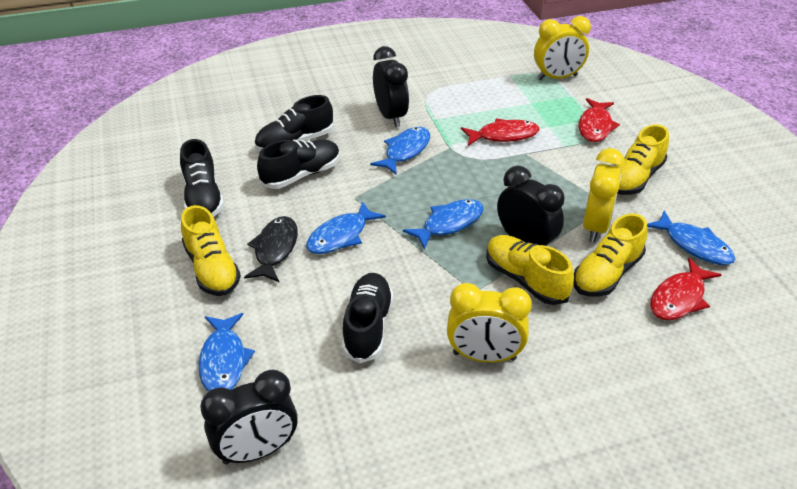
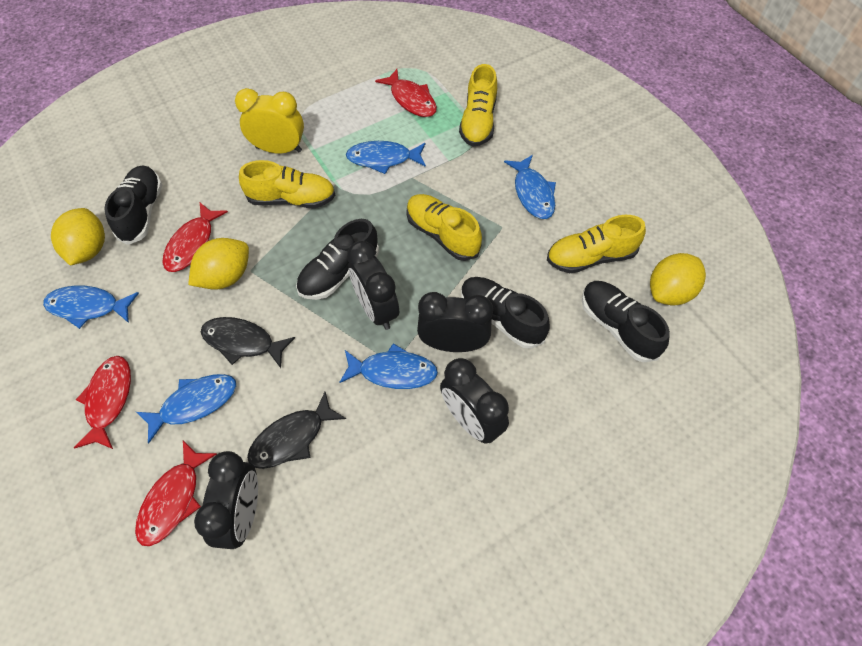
black clock: [200,370,298,465] [373,46,409,127] [497,166,565,246] = 3 -> [194,451,258,549] [347,241,399,330] [417,292,493,352] [440,358,509,444] = 4
black fish: [244,216,298,282] = 1 -> [201,317,295,368] [247,392,346,469] = 2
red fish: [461,118,540,146] [579,98,620,142] [650,258,721,320] = 3 -> [74,356,131,449] [135,441,217,546] [162,203,228,272] [375,69,437,117] = 4
yellow clock: [447,283,532,363] [534,16,591,80] [583,148,624,242] = 3 -> [235,88,304,154] = 1
yellow lemon: none = 0 -> [51,208,105,266] [188,238,249,290] [650,253,706,305] = 3

